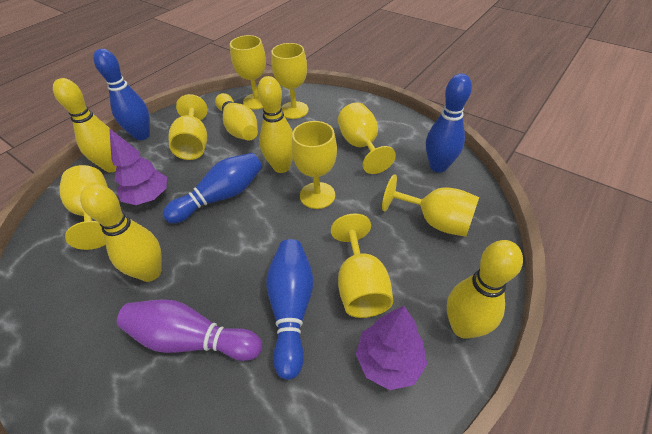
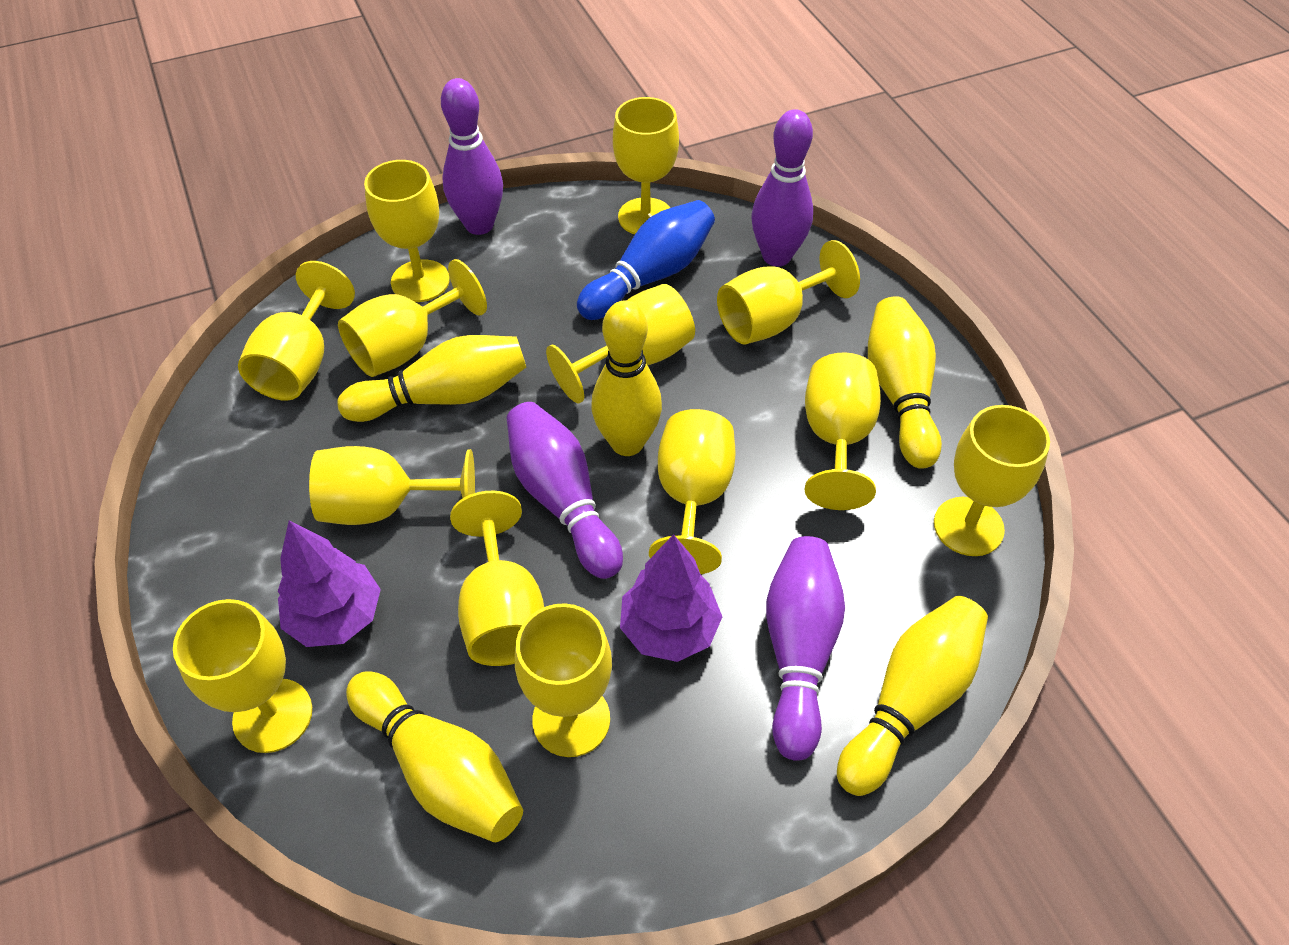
blue bowling pin: [93,49,150,140] [163,153,262,223] [266,239,313,380] [426,74,472,173] = 4 -> [577,200,715,320] = 1
purple bowling pin: [117,299,262,361] = 1 -> [441,78,503,235] [507,402,623,579] [752,109,813,266] [766,536,845,761] = 4
yellow goblet: [59,165,108,250] [168,94,208,160] [230,35,266,110] [271,43,309,119] [292,121,337,209] [331,214,393,318] [338,102,396,174] [382,174,479,237] = 8 -> [173,599,312,753] [238,261,355,400] [309,446,475,525] [338,259,487,377] [364,160,450,302] [450,491,544,666] [515,603,612,757] [546,284,695,404] [613,97,679,234] [649,409,736,574] [717,240,860,344] [805,352,881,510] [934,405,1050,556] = 13

